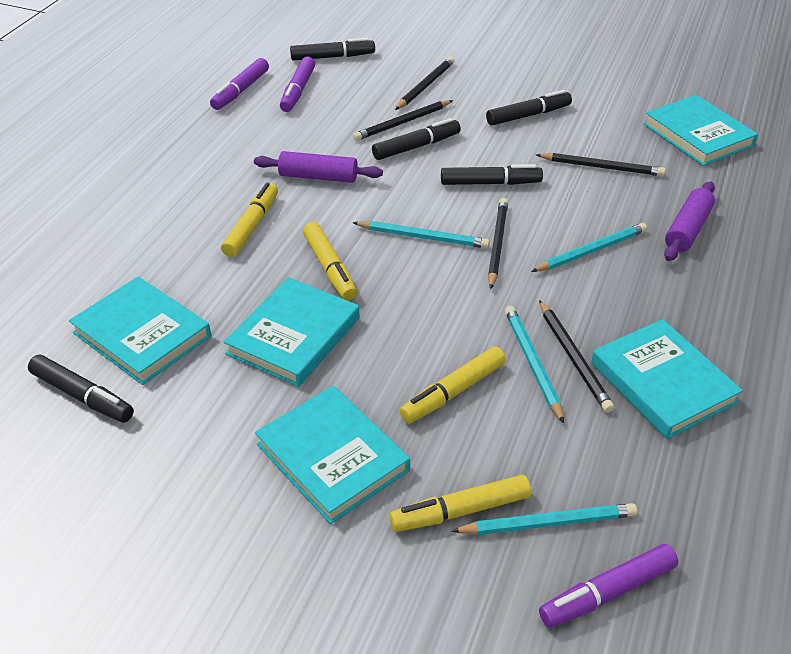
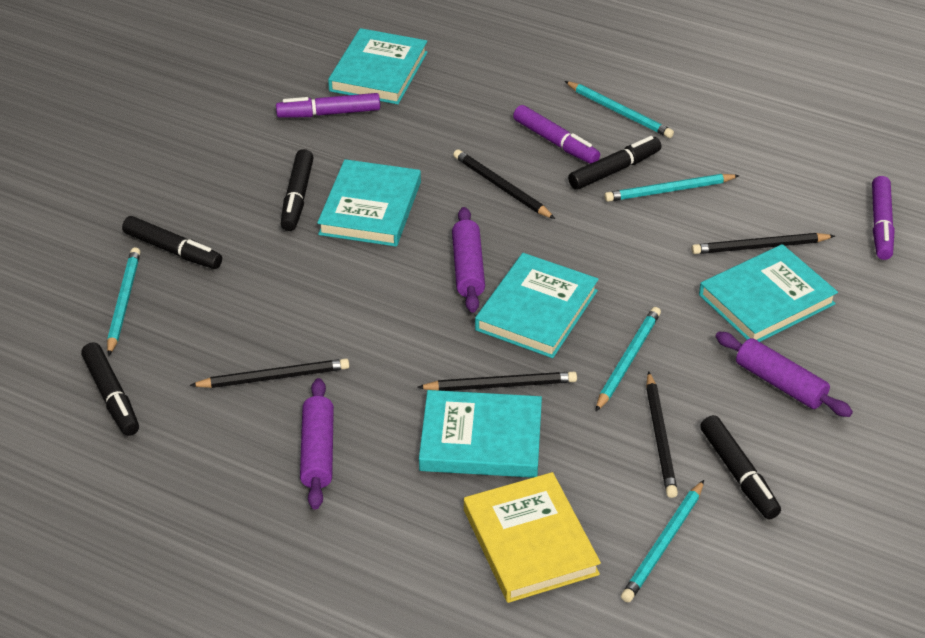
purple rolling pin: [254,151,383,183] [664,181,715,261] = 2 -> [300,378,334,510] [452,207,485,313] [715,332,853,417] = 3
turquoise pencil: [353,221,490,248] [451,503,637,535] [505,306,564,423] [531,223,647,272] = 4 -> [107,247,140,356] [565,81,674,138] [595,307,661,412] [604,174,740,202] [621,480,704,603] = 5
yellow book: none = 0 -> [464,472,601,603] = 1
yellow marker: [221,183,278,257] [303,222,357,301] [389,475,531,532] [400,346,506,423] = 4 -> none = 0

